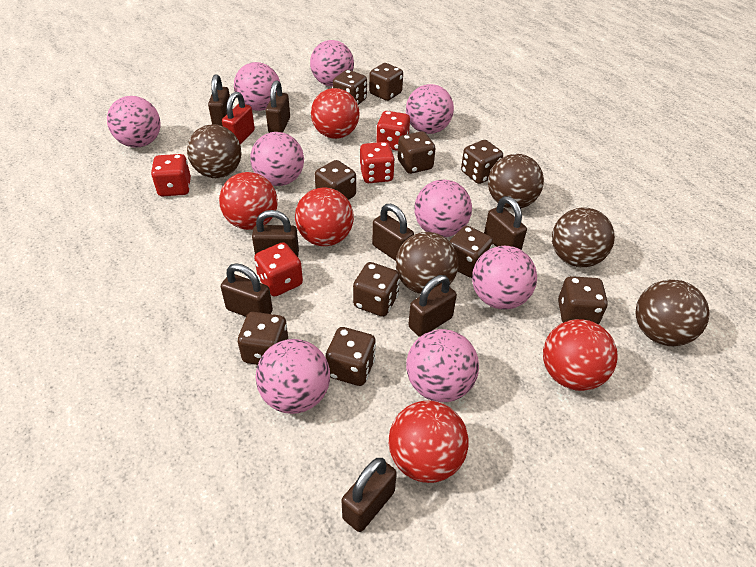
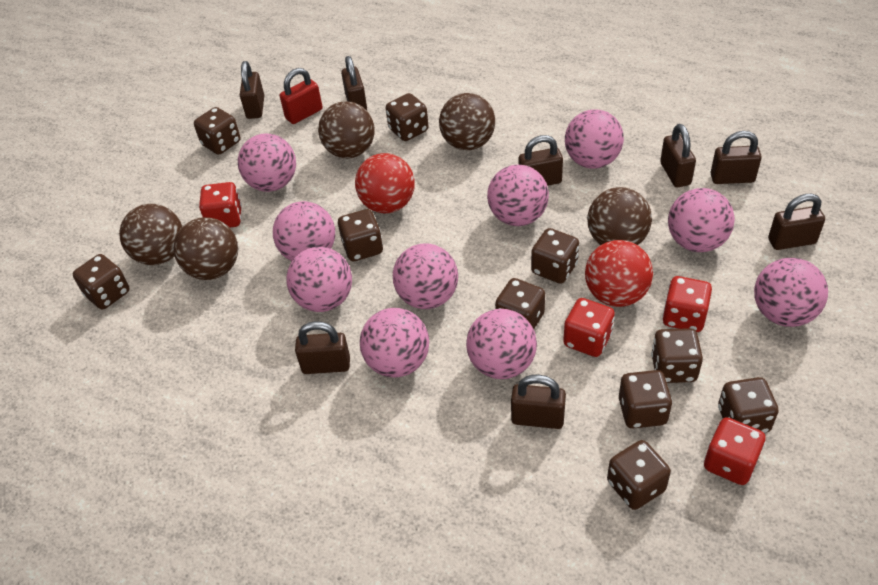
pink ball: [107,96,161,148] [234,62,280,111] [250,132,304,186] [256,339,330,414] [310,40,354,86] [406,84,454,134] [406,329,479,402] [414,180,472,237] [472,246,537,309] = 9 -> [238,134,296,192] [273,201,335,261] [286,247,352,312] [360,308,429,377] [393,243,458,309] [466,309,537,379] [487,165,549,226] [565,109,624,169] [668,188,735,252] [754,258,828,327] = 10
red ball: [219,172,278,230] [295,188,354,246] [311,88,360,139] [389,401,469,483] [543,319,617,391] = 5 -> [355,153,415,213] [585,240,653,307] = 2

